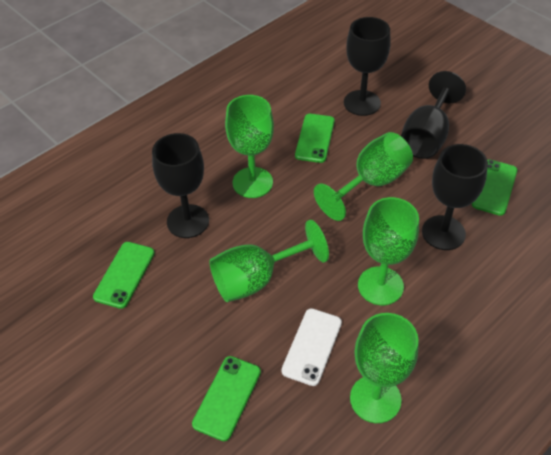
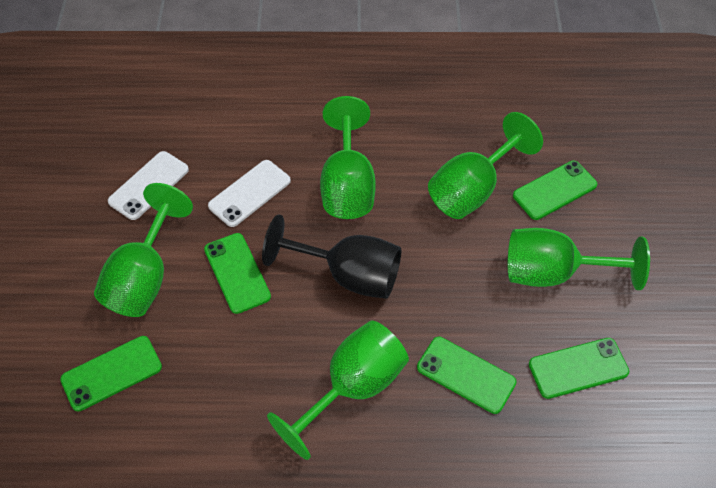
black goblet: [152,133,209,238] [344,17,391,116] [401,71,466,159] [422,144,488,250] = 4 -> [262,214,401,299] = 1
green phone: [93,242,155,309] [192,356,261,441] [295,114,335,163] [472,160,517,216] = 4 -> [60,336,162,411] [204,233,271,314] [417,337,517,414] [513,161,597,220] [529,338,629,399] = 5
white phone: [281,308,342,386] = 1 -> [108,151,189,220] [208,160,291,227] = 2

